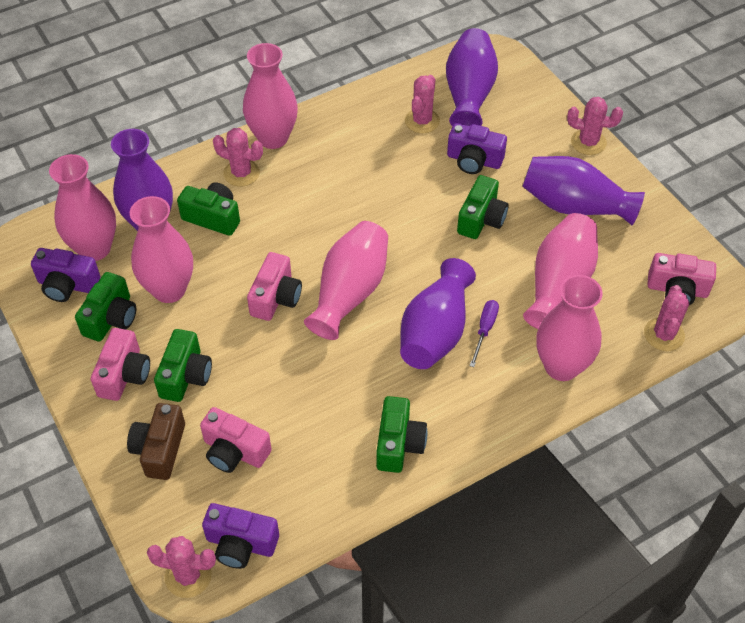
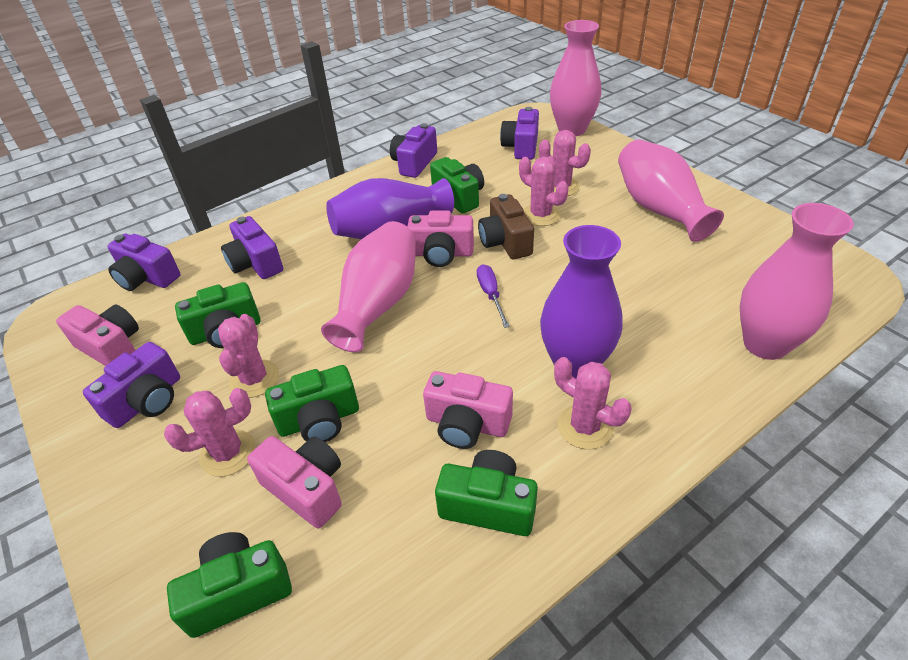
pink vase: [49,154,116,261] [130,196,193,303] [243,43,298,149] [304,221,388,340] [523,213,598,329] [536,275,603,381] = 6 -> [321,221,416,352] [550,20,601,136] [618,139,724,242] [740,203,854,360] = 4
purple camera: [31,248,100,302] [202,503,279,569] [447,123,507,174] = 3 -> [83,342,180,428] [107,234,180,291] [221,216,283,279] [390,123,437,178] [500,107,539,160] = 5
purple vase: [111,129,173,231] [400,258,476,369] [446,28,498,126] [522,156,645,225] = 4 -> [326,178,454,239] [540,225,623,378] = 2

